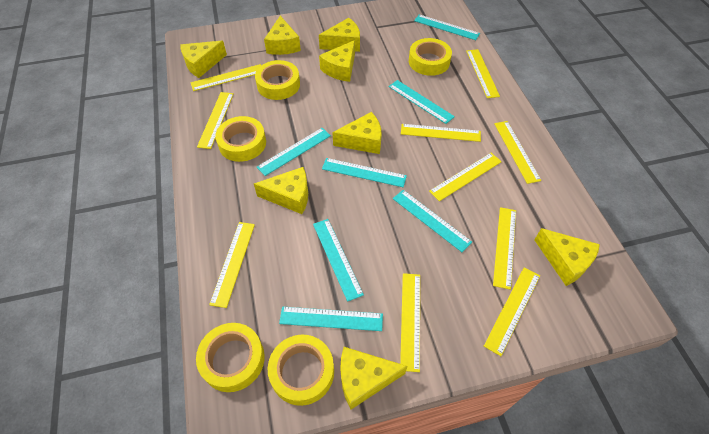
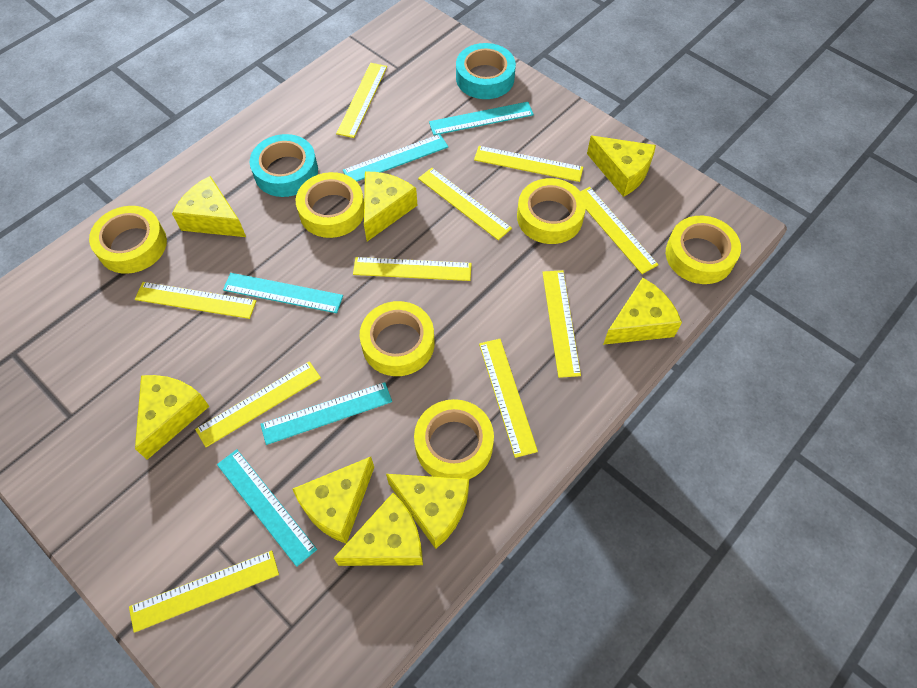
turquoise ruler: [257,128,331,176] [279,306,383,331] [313,219,364,302] [322,158,407,187] [389,80,455,124] [393,190,472,252] [414,15,480,40] = 7 -> [217,449,317,567] [223,273,343,313] [260,382,392,445] [343,134,448,182] [429,102,534,135] = 5
turquoise tape: none = 0 -> [250,134,318,197] [456,43,516,99] = 2
yellow tape: [196,323,265,392] [215,116,266,162] [255,60,300,100] [268,335,334,406] [409,38,452,76] = 5 -> [89,206,167,274] [296,172,364,238] [360,301,434,376] [414,399,494,479] [517,178,586,244] [666,216,741,284] = 6

